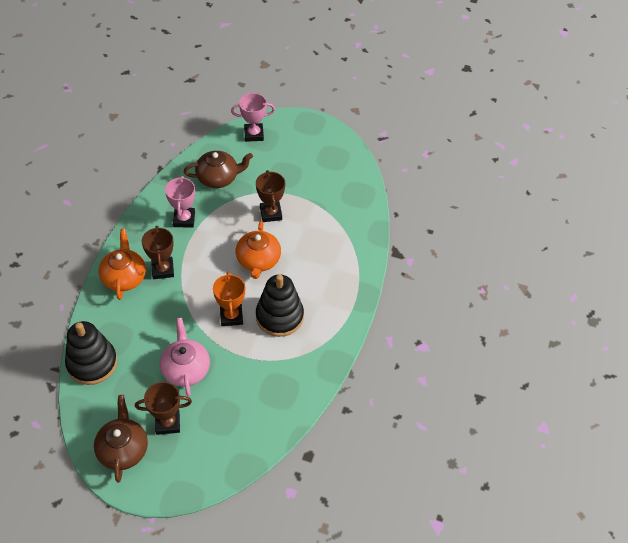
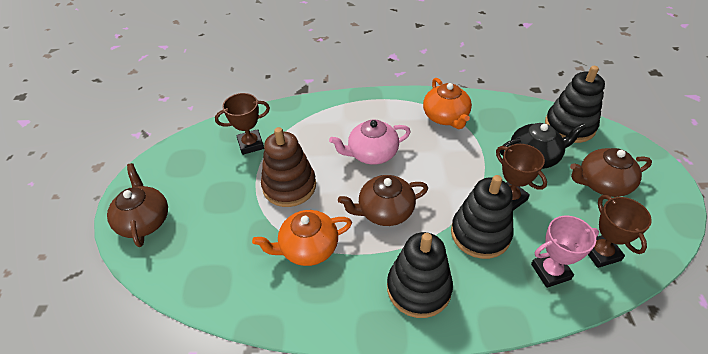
black stacking toy: [65,321,117,385] [256,275,304,337] = 2 -> [387,232,453,318] [451,175,514,259] [545,66,605,143] = 3
black teapot: none = 0 -> [500,123,586,169] = 1
brown stacking toy: none = 0 -> [261,127,316,207] = 1
brown teapot: [94,395,148,482] [184,151,253,188] = 2 -> [107,163,168,247] [338,175,428,226] [570,148,652,197] = 3
orange trophy: [213,272,245,326] = 1 -> none = 0
pink trophy: [165,176,195,228] [231,93,275,142] = 2 -> [531,216,599,288] = 1

